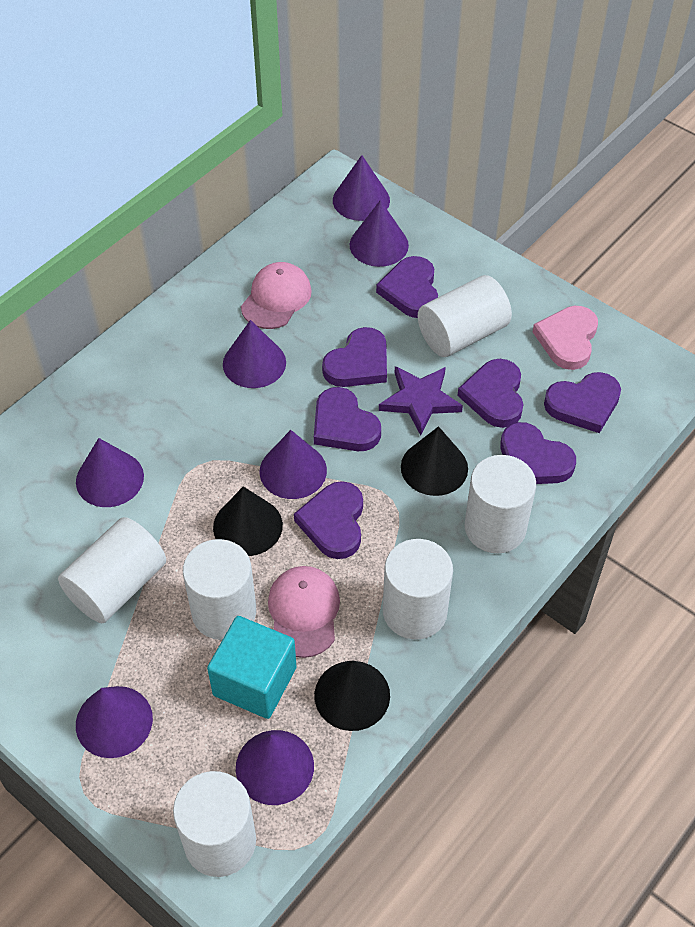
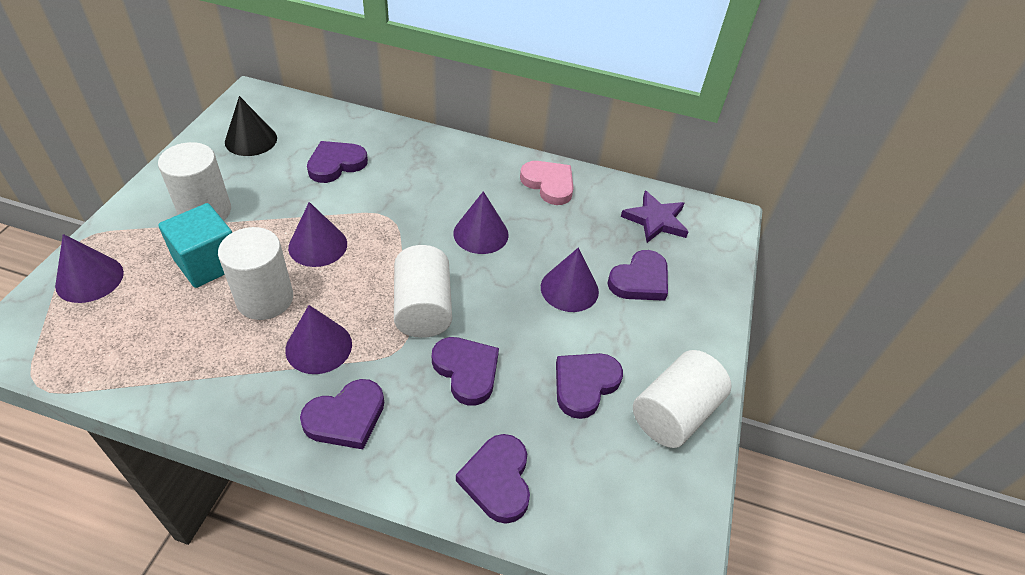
black cone: [213,487,283,556] [314,661,390,731] [401,426,468,496] = 3 -> [225,96,277,156] = 1
pink cap: [241,262,312,329] [268,566,340,658] = 2 -> none = 0
purple cone: [76,438,144,507] [76,686,153,758] [223,320,286,388] [236,730,314,805] [259,430,327,499] [333,155,390,221] [350,200,409,267] = 7 -> [55,234,124,303] [285,305,352,374] [288,202,347,267] [453,191,509,254] [541,248,599,312] = 5
purple heart: [294,481,363,559] [314,387,381,451] [322,327,387,387] [376,256,438,318] [458,359,524,428] [501,422,576,484] [544,372,621,433] = 7 -> [300,379,384,449] [307,141,368,183] [432,337,499,406] [456,434,530,524] [556,353,623,419] [607,250,668,301] = 6
white cylinder: [58,517,166,623] [173,771,256,877] [183,539,256,640] [383,539,453,639] [418,275,512,357] [464,455,536,553] = 6 -> [158,142,231,221] [218,227,293,320] [394,245,452,338] [633,350,732,448] = 4

